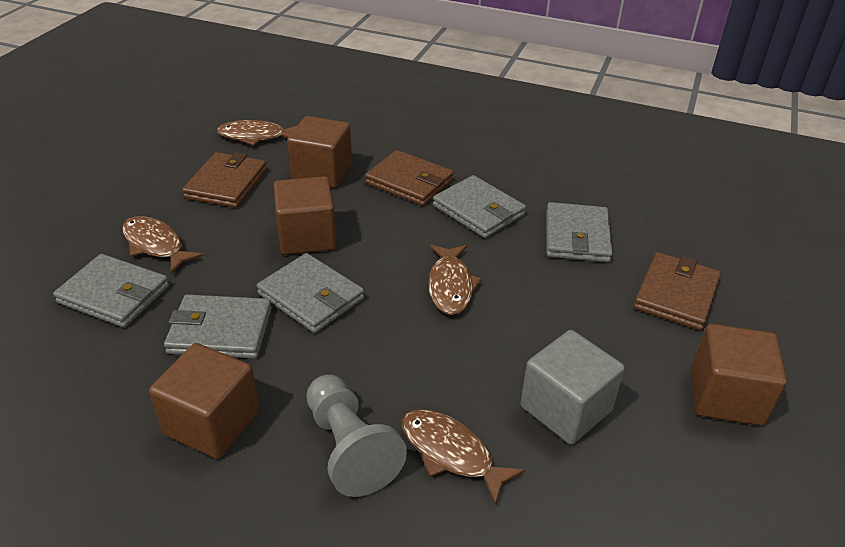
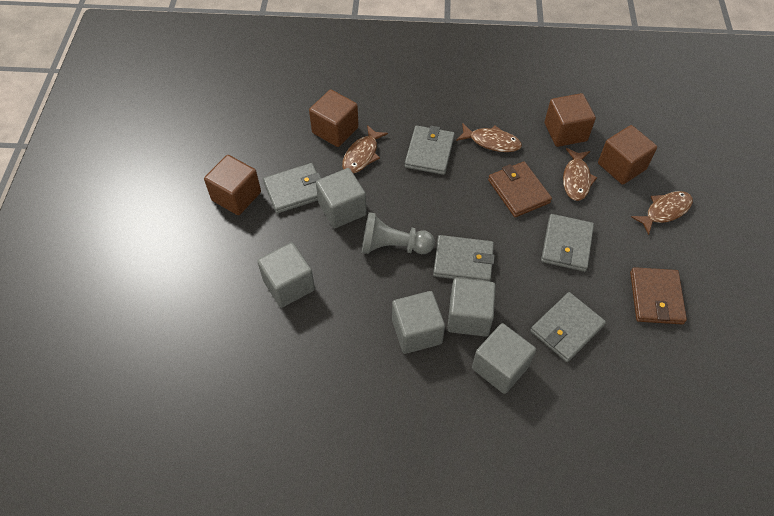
brown wallet: [182,152,267,208] [365,150,454,206] [634,252,721,330] = 3 -> [488,161,552,217] [630,267,687,324] = 2
grey cube: [520,330,625,445] = 1 -> [257,243,315,308] [316,168,367,228] [392,291,445,354] [447,278,496,337] [472,323,536,394] = 5

